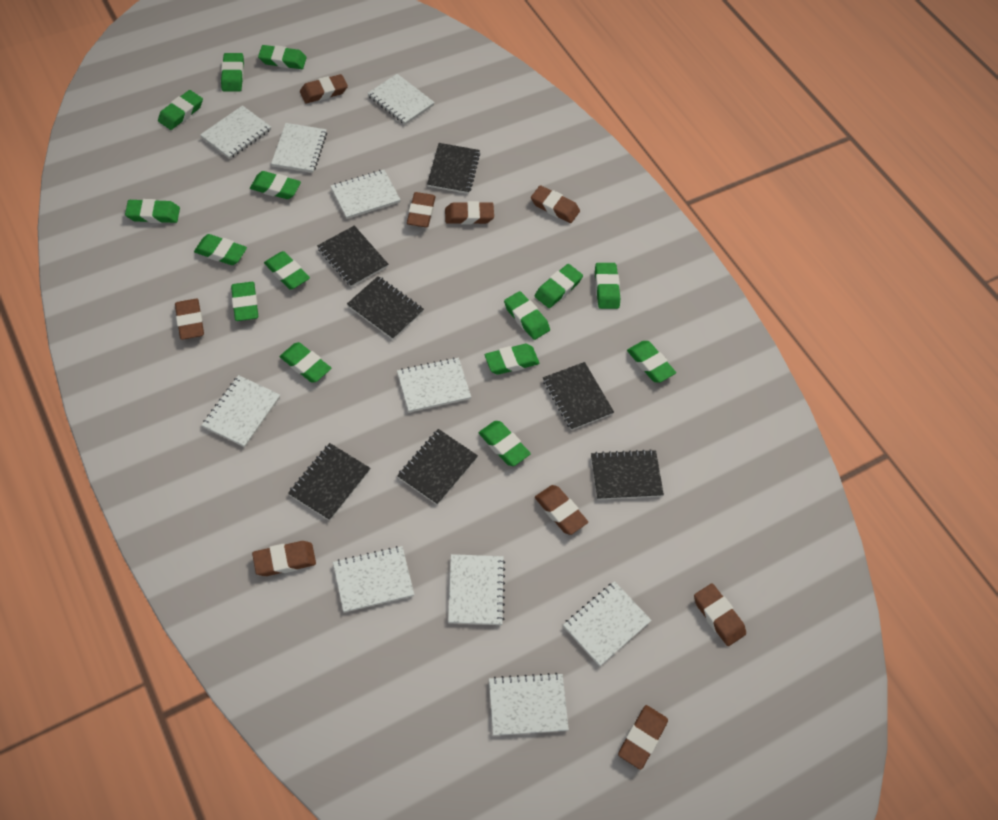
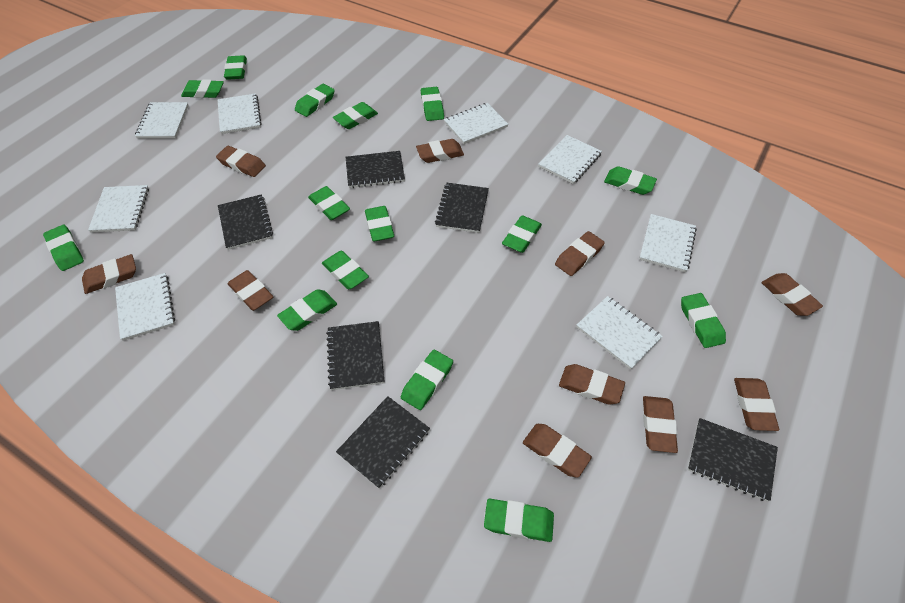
black notebook: [288,443,370,521] [317,226,388,287] [347,276,424,340] [397,429,478,505] [427,143,480,194] [543,362,614,430] [591,449,664,500] = 7 -> [218,194,273,250] [326,321,384,390] [336,396,430,489] [346,151,405,188] [435,183,489,233] [688,418,778,502] = 6
brown eraser: [175,299,204,340] [252,541,316,576] [300,74,348,103] [407,192,435,227] [445,201,494,224] [531,185,580,223] [535,485,588,535] [618,705,668,770] [694,583,746,646] = 9 -> [82,254,136,294] [216,146,266,177] [228,270,273,311] [416,139,464,163] [523,424,592,478] [555,231,605,276] [559,364,625,405] [643,396,678,453] [734,378,779,431] [761,273,823,316] = 10
white notebook: [200,105,271,159] [202,375,280,447] [271,123,327,173] [331,170,401,219] [333,546,414,613] [368,74,435,125] [397,357,471,413] [448,554,505,625] [489,673,569,736] [563,581,652,667] = 10 -> [88,185,149,233] [115,273,175,341] [135,102,189,139] [218,93,262,134] [444,103,508,144] [538,135,602,184] [576,296,663,370] [639,214,697,272] = 8

